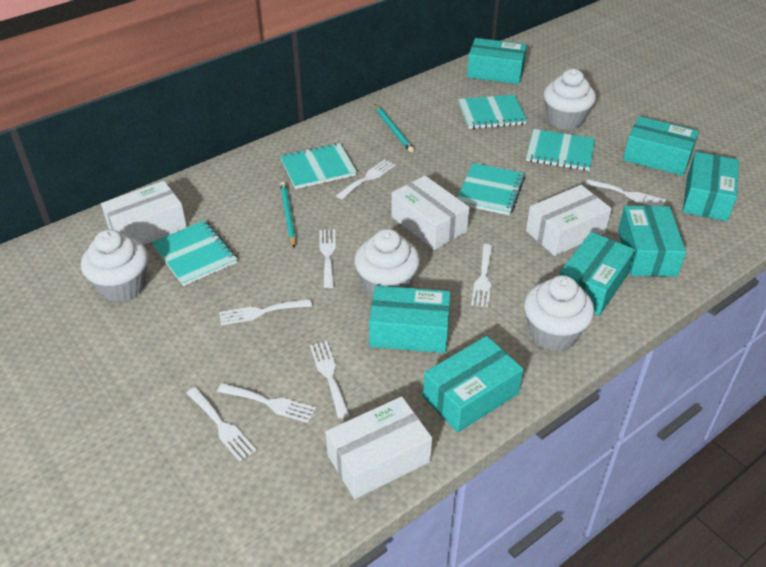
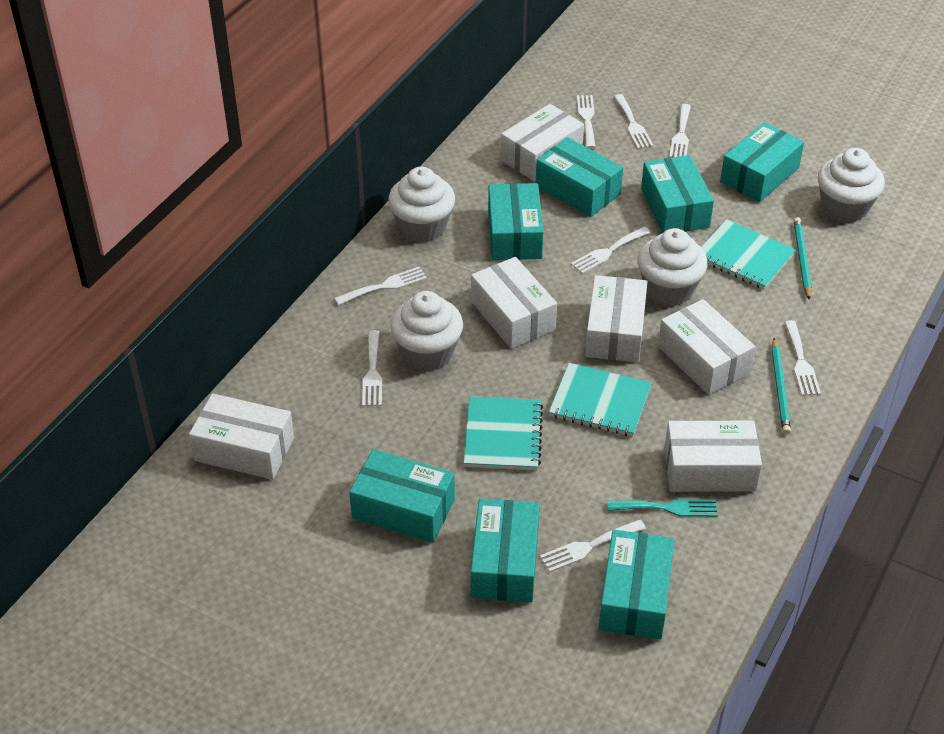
turquoise fork: none = 0 -> [607,499,718,517] = 1
turquoise notebook: [152,220,237,286] [280,143,357,189] [457,163,525,215] [458,95,527,129] [526,129,595,171] = 5 -> [464,396,543,470] [549,363,652,437] [701,219,796,289] = 3
white box: [101,181,187,245] [326,396,432,499] [391,176,470,250] [526,185,612,256] = 4 -> [189,393,294,480] [471,257,557,349] [501,104,584,181] [585,275,647,363] [658,299,755,395] [664,421,762,492] = 6

